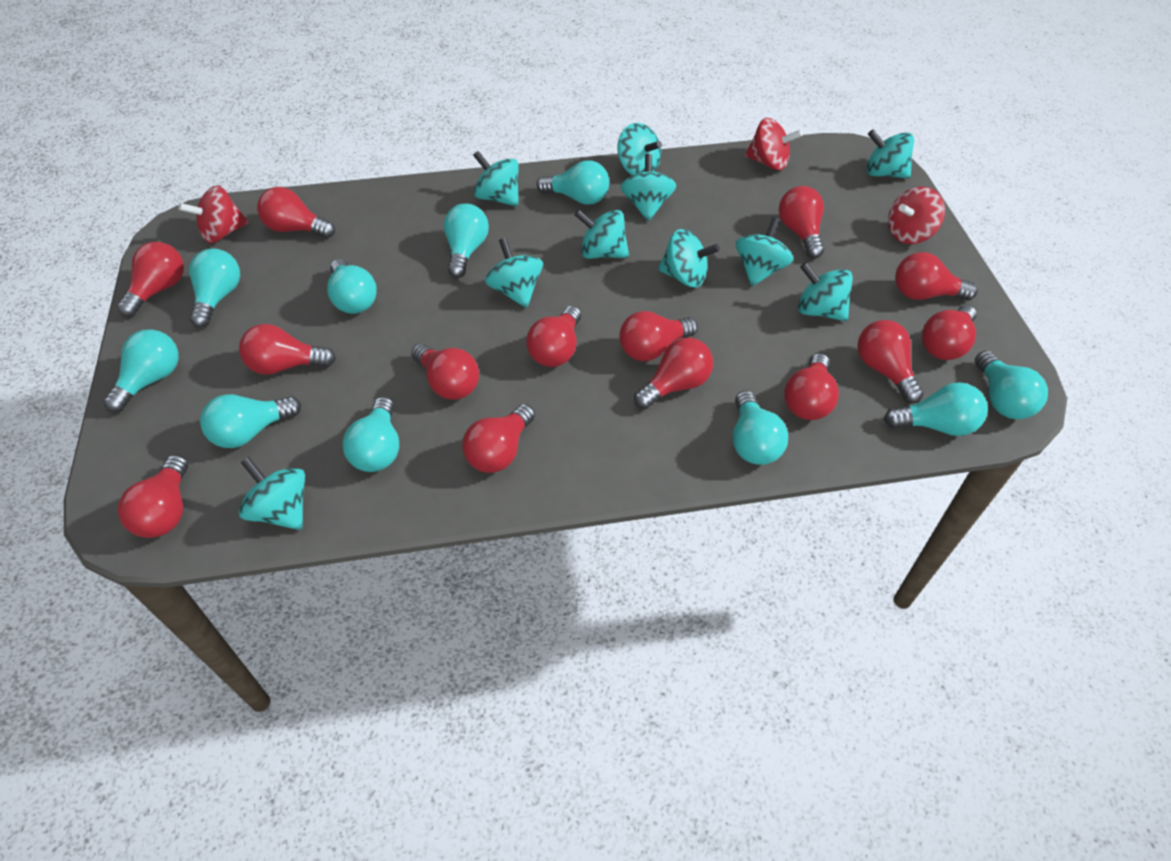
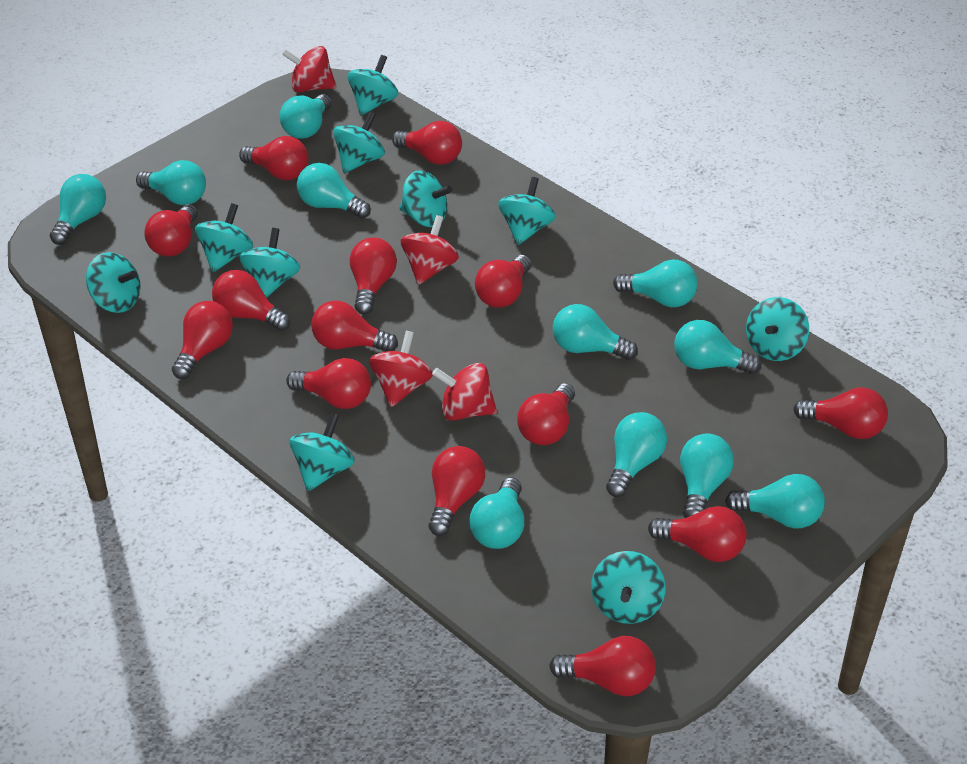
red spinning top: [178,186,249,243] [745,118,803,170] [888,187,945,244] = 3 -> [282,46,336,92] [369,331,433,407] [401,215,459,285] [432,363,497,421] = 4
turquoise light bulb: [103,329,179,413] [189,248,240,328] [200,394,301,448] [327,259,377,314] [342,397,399,472] [444,203,489,278] [537,160,609,205] [733,391,788,465] [884,382,988,436] [975,351,1048,419] = 10 -> [50,174,106,245] [136,160,206,205] [279,94,332,139] [297,163,371,219] [469,477,524,549] [553,304,638,360] [606,412,667,497] [613,260,698,307] [674,320,761,374] [680,433,734,518] [725,474,825,529] = 11

